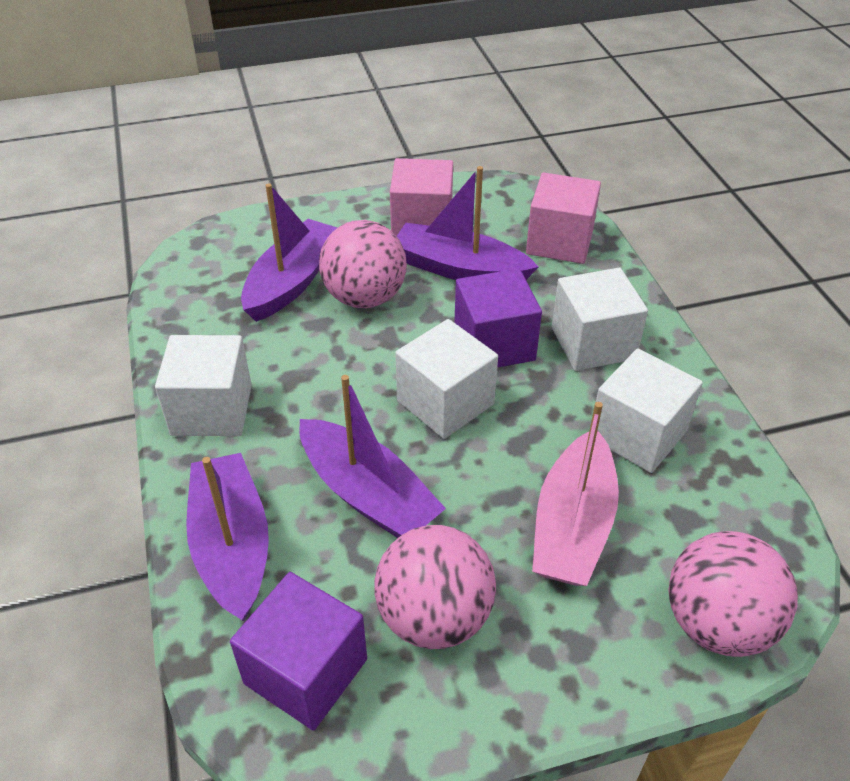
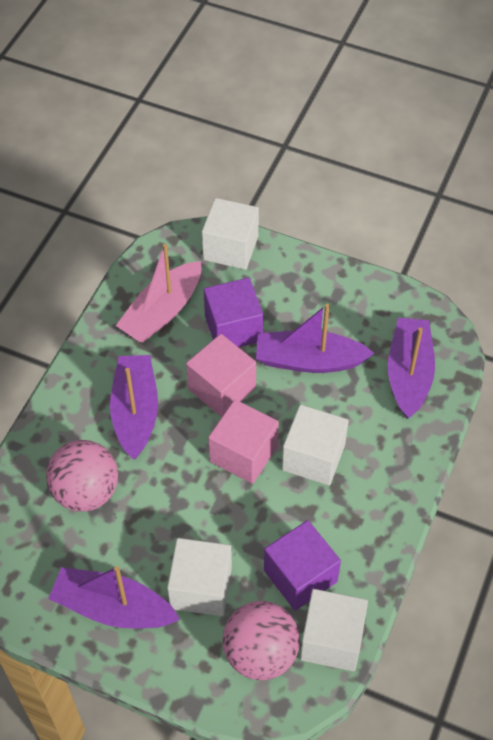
pink ball: [319,220,407,308] [374,525,496,649] [668,531,798,657] = 3 -> [46,440,118,512] [222,601,300,680] = 2

